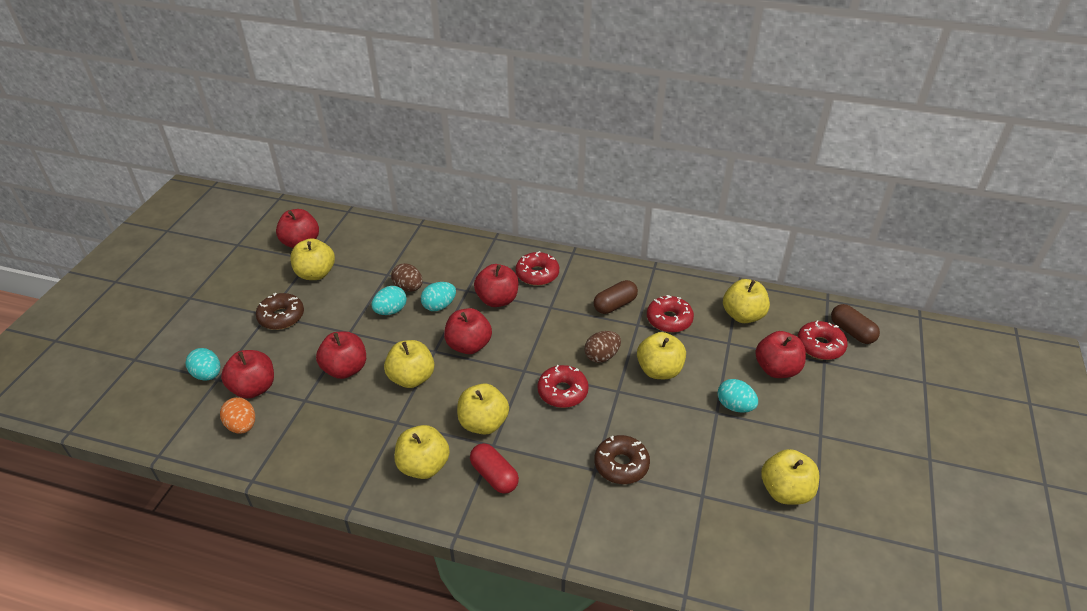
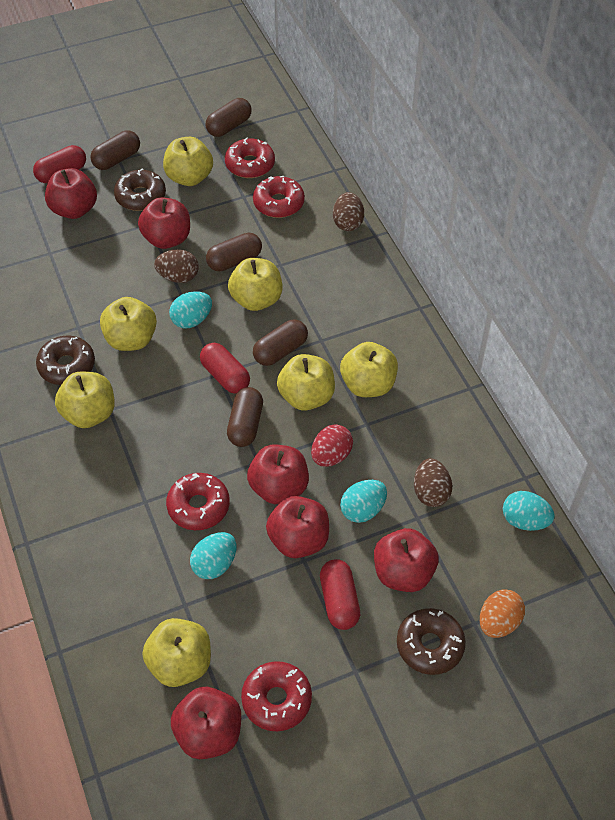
brown capsule: [593,280,638,314] [831,304,880,344] = 2 -> [90,130,140,170] [205,98,252,137] [206,233,262,271] [227,387,263,447] [253,319,308,366] = 5
brown donut: [256,293,304,330] [594,435,650,484] = 2 -> [36,335,95,385] [114,168,166,211] [397,608,466,675] = 3
brown egg: [391,263,423,292] [584,331,621,363] = 2 -> [154,249,199,283] [333,192,364,231] [414,458,452,507] = 3
red capsule: [470,443,519,494] = 1 -> [33,145,86,183] [200,343,250,394] [320,559,360,630] = 3
red egg: none = 0 -> [311,424,353,467] = 1

